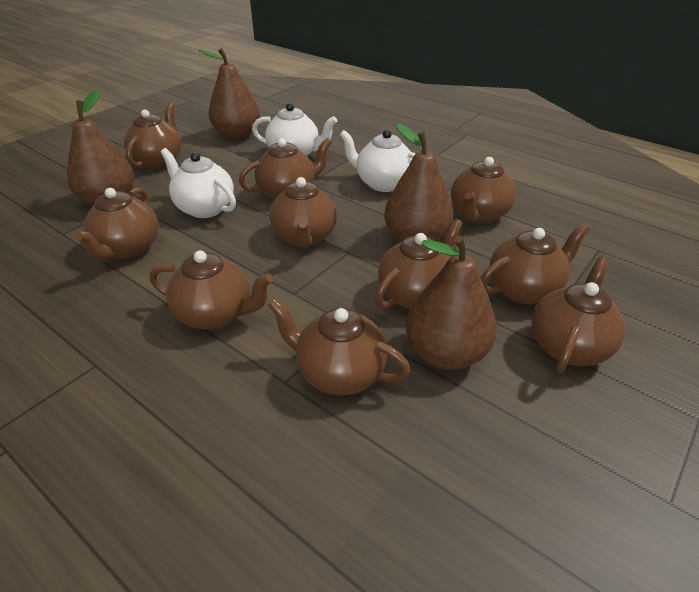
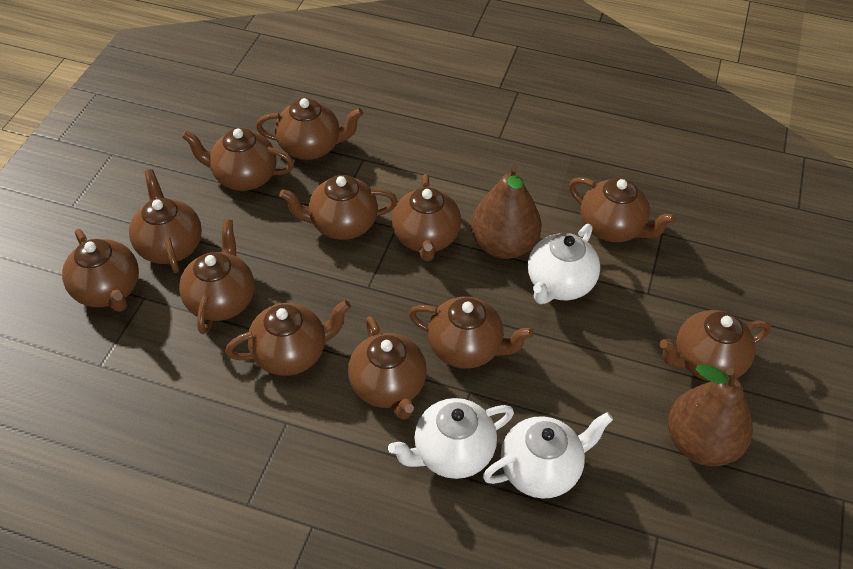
brown pear: [67,90,134,206] [198,48,260,140] [384,123,453,242] [406,236,497,370] = 4 -> [471,165,542,259] [668,365,753,466] = 2
brown teapot: [75,188,159,260] [124,102,181,169] [150,251,273,330] [239,138,332,200] [268,298,411,396] [269,177,337,248] [375,219,463,309] [451,157,516,223] [481,223,590,304] [531,257,625,373] = 10 -> [62,229,139,312] [129,169,202,273] [179,219,255,334] [182,128,294,191] [225,300,351,376] [256,98,363,160] [279,175,398,240] [348,316,427,420] [392,174,461,261] [409,297,534,369] [569,177,676,242] [660,310,771,382] = 12

